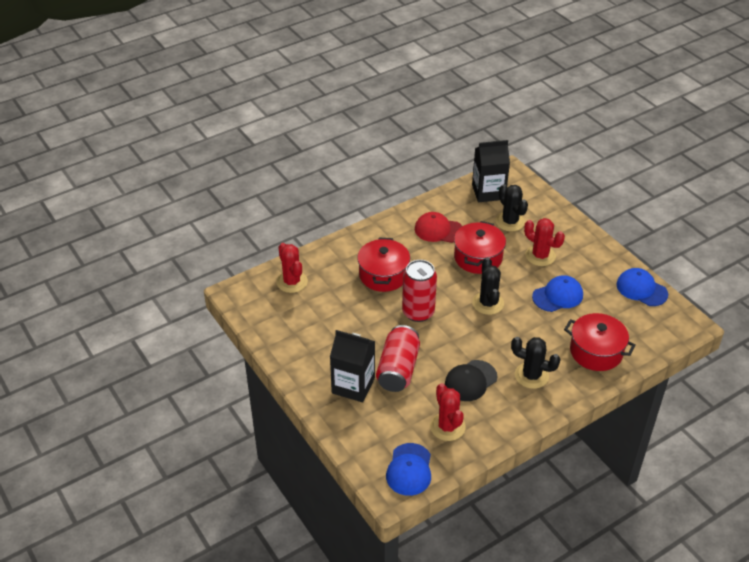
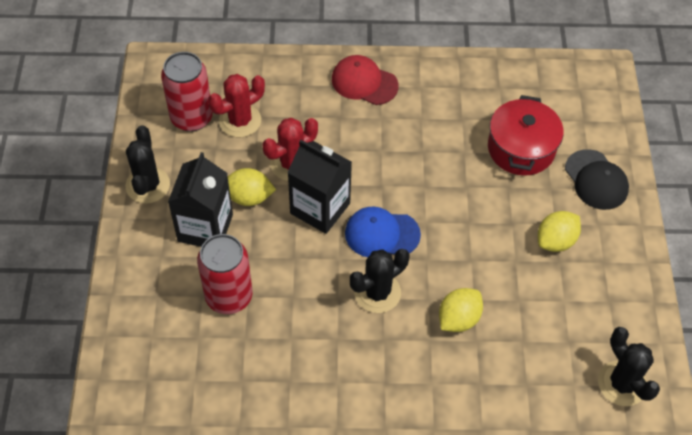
blue cap: [386,443,431,496] [532,275,583,312] [616,268,668,306] = 3 -> [345,207,421,257] = 1
red cactus: [276,243,308,293] [430,383,466,441] [524,218,565,266] = 3 -> [208,74,265,137] [263,118,318,181] = 2
red pot: [357,238,410,292] [454,221,506,274] [564,313,636,371] = 3 -> [488,95,564,176] = 1
yellow lemon: none = 0 -> [228,168,276,206] [439,288,483,332] [538,211,581,252] = 3

